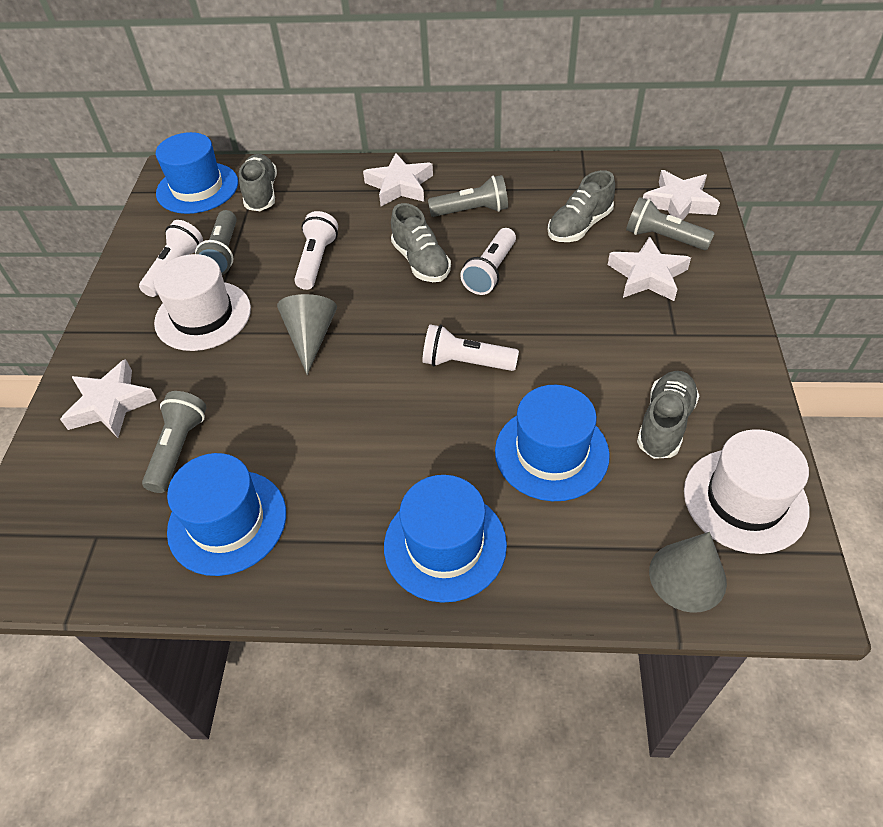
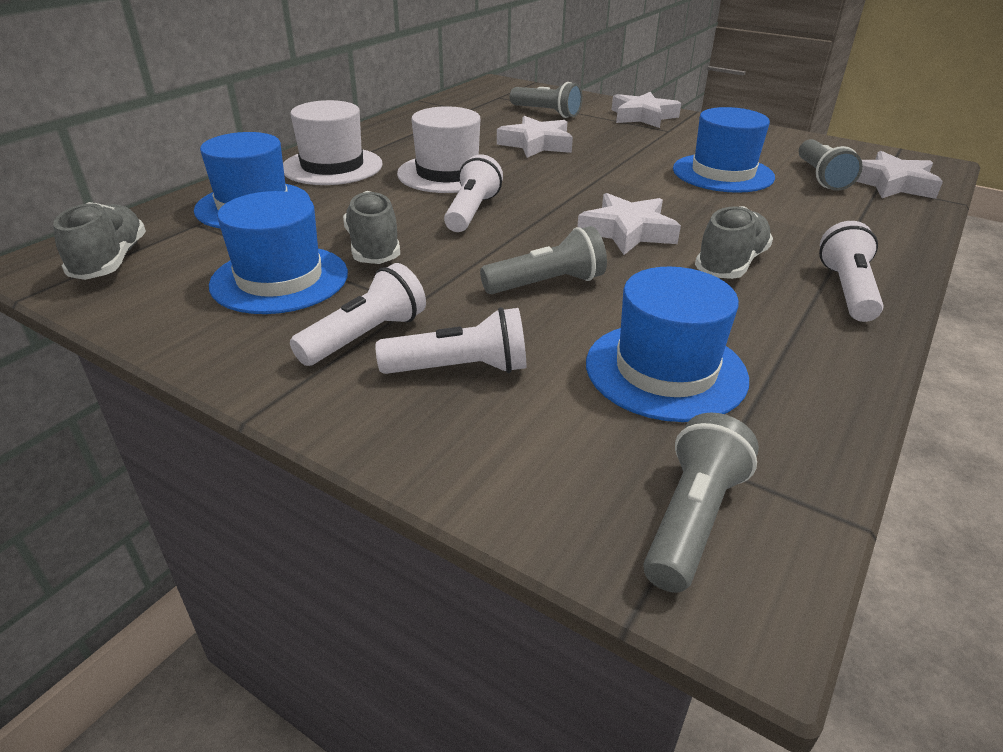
grey cone: [277,294,337,375] [649,532,727,613] = 2 -> none = 0
grey shoe: [239,154,277,211] [391,203,451,282] [548,170,615,242] [637,371,699,459] = 4 -> [53,202,146,280] [343,191,400,264] [695,206,773,279] = 3

